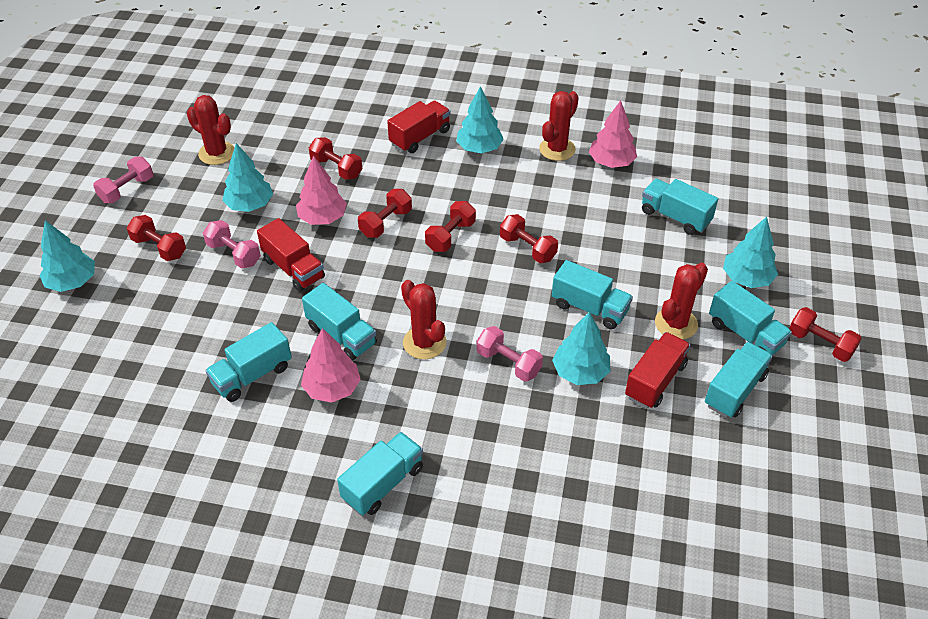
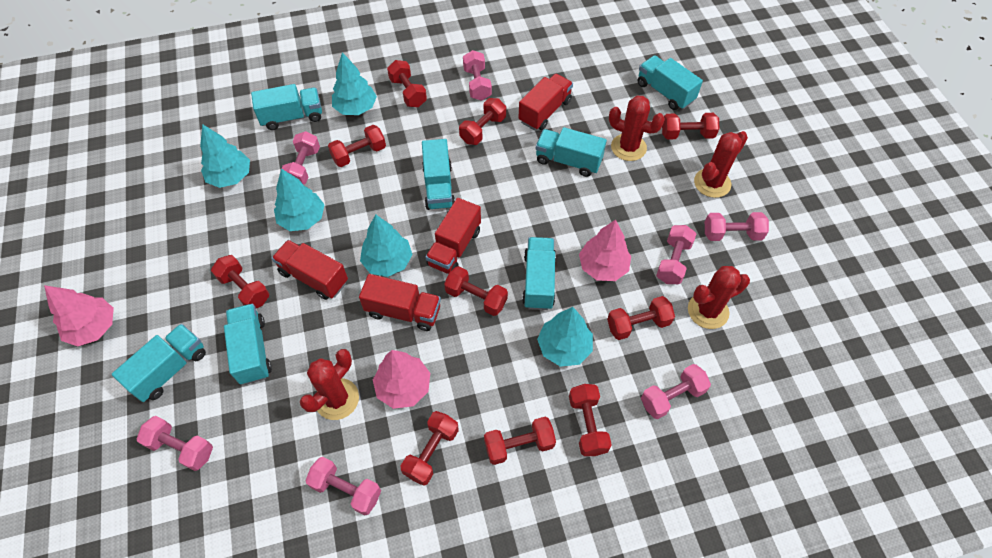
pink dumbbell: [93,156,153,203] [203,220,261,268] [476,326,543,382] = 3 -> [137,416,213,471] [281,131,320,185] [305,457,381,516] [463,50,492,101] [641,364,711,419] [656,225,696,284] [705,212,769,241] = 7
red dumbbell: [127,215,186,261] [309,137,362,180] [358,189,412,238] [425,201,476,252] [500,214,558,263] [789,307,862,362] = 6 -> [211,255,269,308] [328,125,386,167] [387,60,427,107] [401,411,459,486] [444,266,508,316] [459,98,506,145] [484,417,556,465] [569,384,612,456] [607,296,675,340] [662,113,719,140] = 10
red truck: [257,218,325,292] [387,100,450,153] [625,332,690,408] = 3 -> [272,240,348,300] [359,274,441,331] [426,198,481,274] [518,74,573,130] = 4

